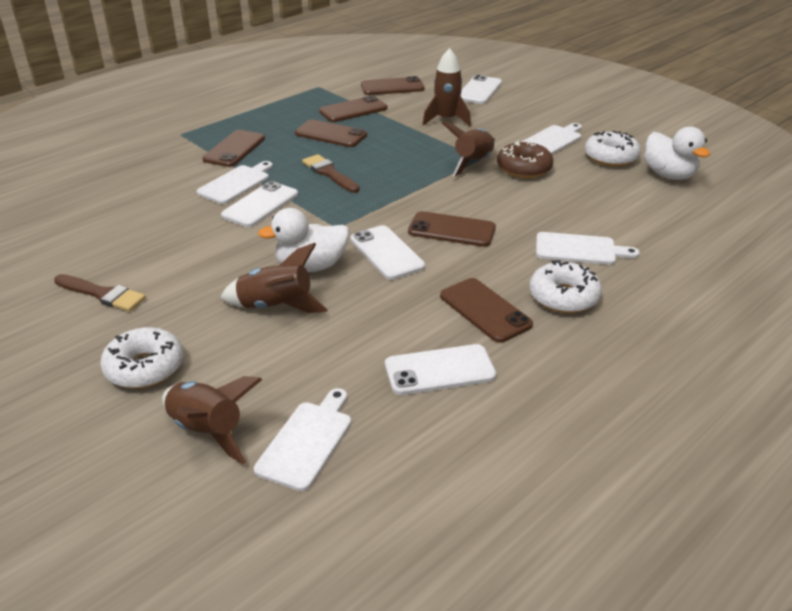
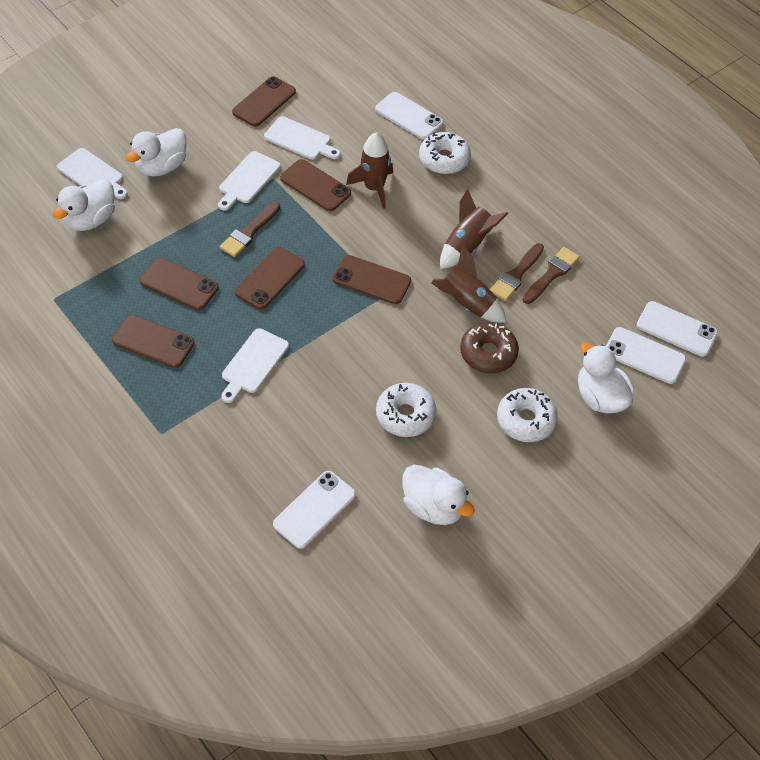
brown brush: [54,274,146,312] [302,154,360,193] = 2 -> [220,202,280,257] [490,243,544,301] [522,247,580,304] = 3
brown rocket: [162,376,262,464] [220,243,328,313] [422,48,471,126] [442,122,495,177] = 4 -> [346,132,393,209] [432,245,506,323] [440,189,508,269] = 3
white duck: [258,208,349,272] [644,127,710,180] = 2 -> [53,179,115,231] [126,128,187,176] [402,465,475,525] [578,342,634,414] = 4

